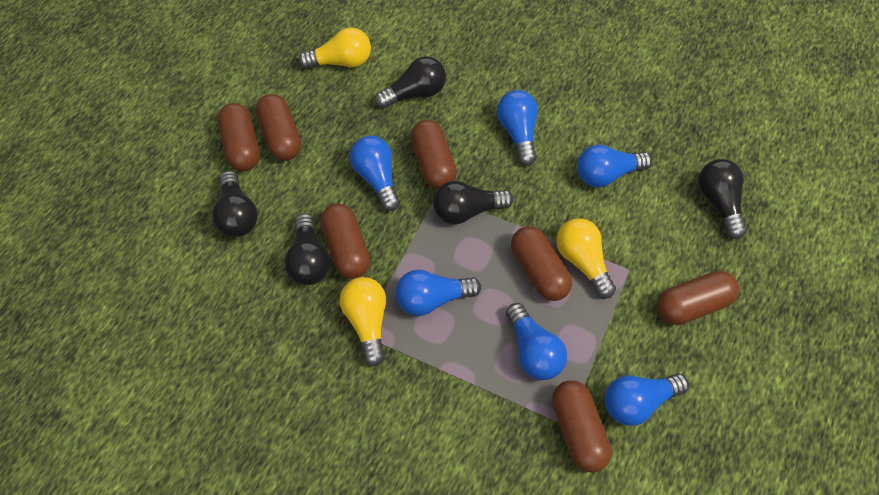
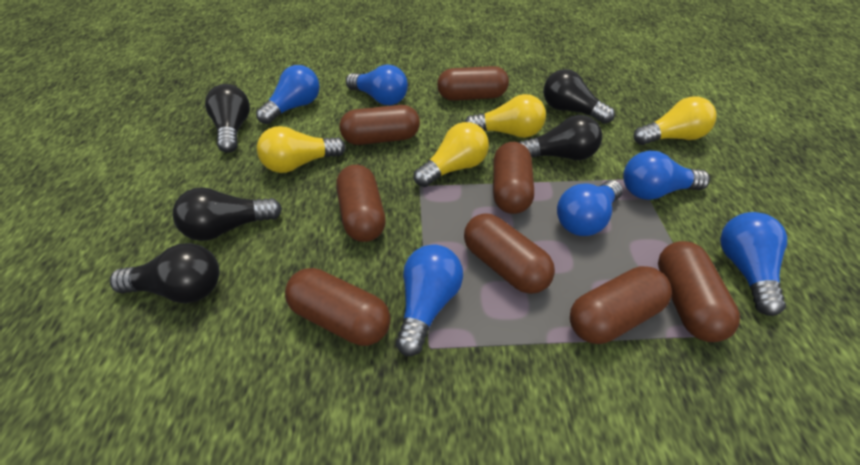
brown capsule: [217,103,260,171] [256,94,301,161] [320,203,370,279] [410,120,457,189] [511,226,572,301] [552,380,612,473] [657,271,739,325] = 7 -> [285,268,390,346] [336,165,386,242] [340,105,420,145] [437,66,509,101] [464,213,555,294] [493,142,534,214] [570,266,672,344] [658,241,740,342] = 8
yellow light bulb: [298,27,371,69] [340,277,386,366] [556,218,616,299] = 3 -> [257,126,346,173] [414,122,489,187] [465,94,546,138] [633,97,717,145] = 4

